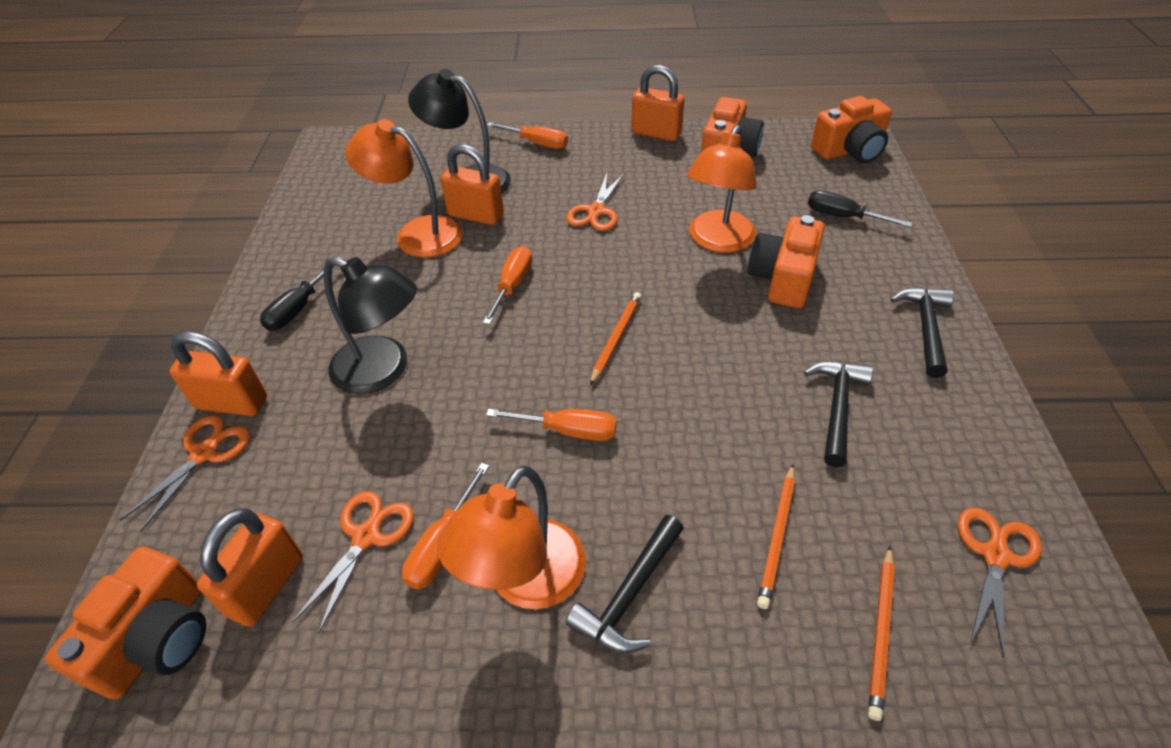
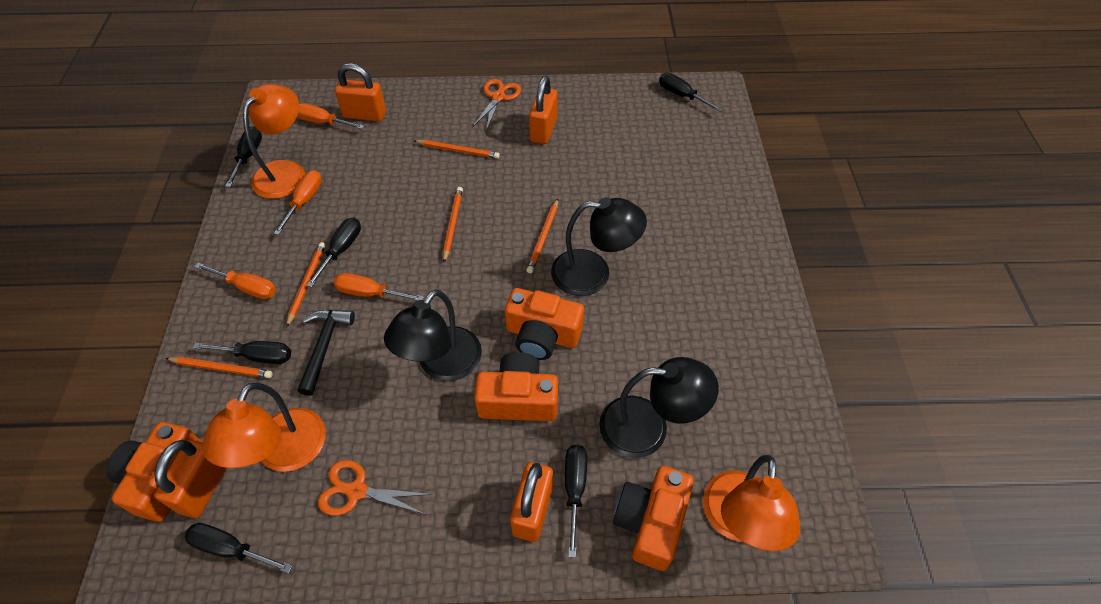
black hammer: [566,515,684,654] [804,361,873,467] [891,287,954,378] = 3 -> [298,310,355,396] = 1
black lamp: [323,257,417,394] [408,69,511,194] = 2 -> [384,289,482,381] [551,197,647,296] [599,357,719,458] = 3
black screwdriver: [260,257,343,331] [808,190,912,227] = 2 -> [185,523,292,573] [193,341,291,364] [225,126,262,187] [306,218,361,288] [565,445,587,558] [659,73,723,112] = 6
orange pencil: [590,292,641,385] [757,464,795,609] [868,546,895,721] = 3 -> [165,357,273,378] [286,242,326,328] [415,140,500,159] [443,187,463,262] [527,199,558,273] = 5
orange scissors: [120,415,250,532] [292,491,414,633] [566,173,624,231] [958,508,1042,657] = 4 -> [318,460,433,516] [472,79,521,131] = 2

